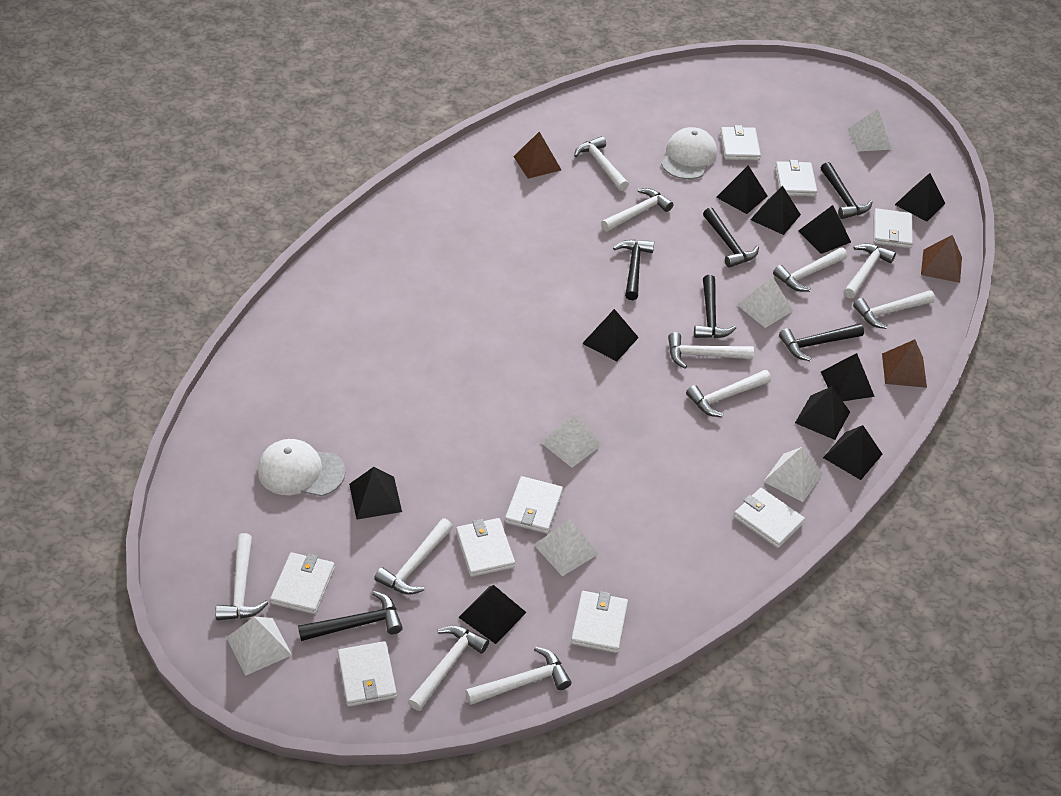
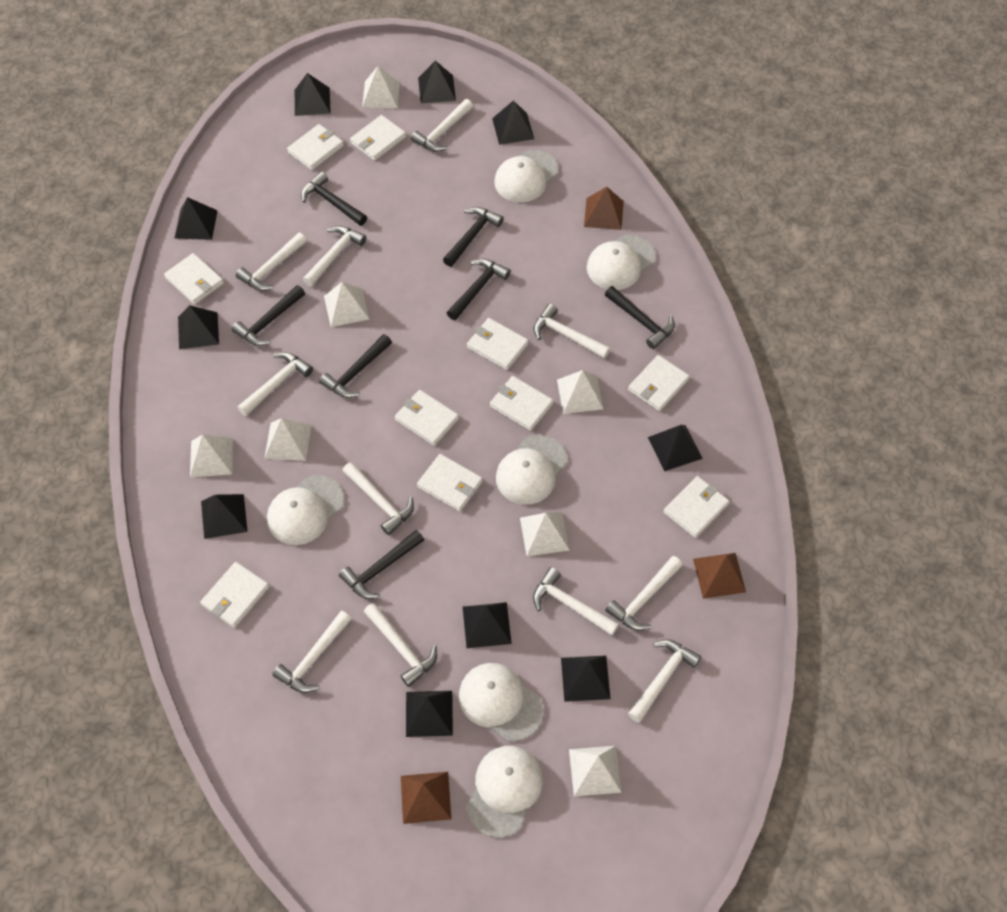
black hammer: [298,591,403,641] [613,240,654,300] [694,275,736,338] [703,208,759,268] [779,323,864,361] [821,162,873,219] = 6 -> [232,285,305,346] [301,171,367,226] [319,334,392,398] [339,530,424,599] [443,207,504,267] [447,259,511,320] [605,286,675,349] = 7
white cap: [258,439,345,496] [661,127,717,180] = 2 -> [267,475,344,545] [459,663,543,741] [466,746,543,838] [494,150,559,202] [496,435,567,505] [587,235,655,290] = 6
white pyramid: [226,617,292,676] [534,519,599,576] [541,413,602,468] [737,276,793,328] [763,447,823,502] [848,108,892,151] = 6 -> [190,435,233,477] [264,418,311,461] [324,282,369,327] [362,66,400,108] [520,512,569,556] [557,370,603,414] [569,746,622,796] = 7
white wallet: [270,552,335,614] [338,641,397,707] [456,518,515,577] [505,476,563,534] [571,591,628,653] [720,125,761,161] [734,488,805,548] [775,160,817,197] [874,208,913,248] = 9 -> [164,253,224,304] [200,562,269,628] [287,124,344,170] [350,115,406,161] [395,390,459,446] [417,454,483,512] [467,318,529,370] [490,376,553,431] [628,355,690,411] [664,476,729,538] = 10

